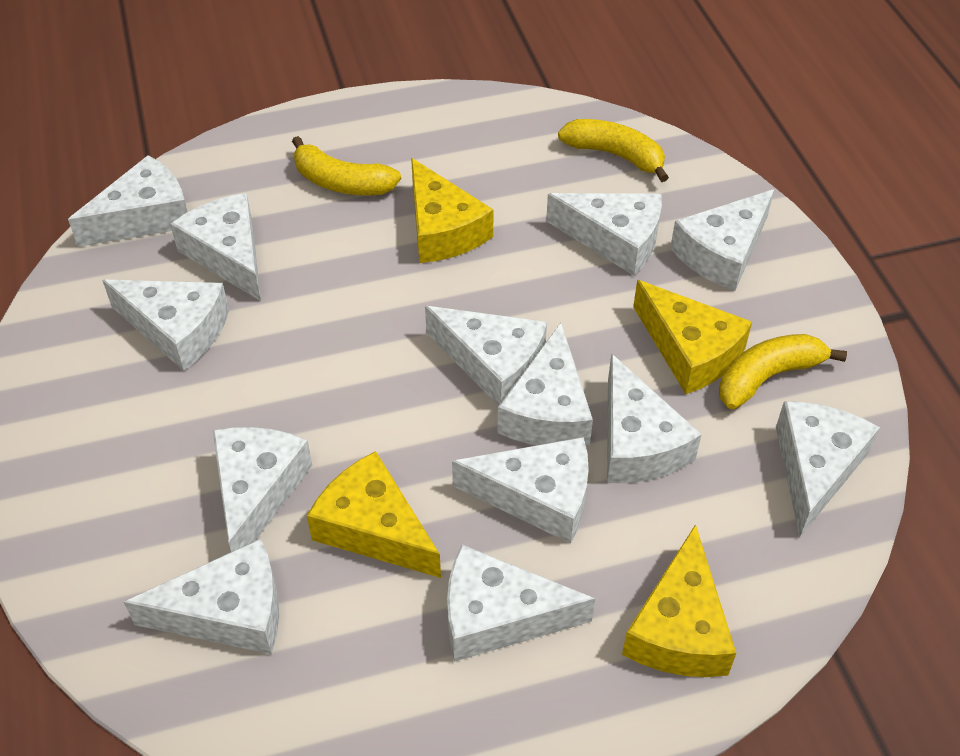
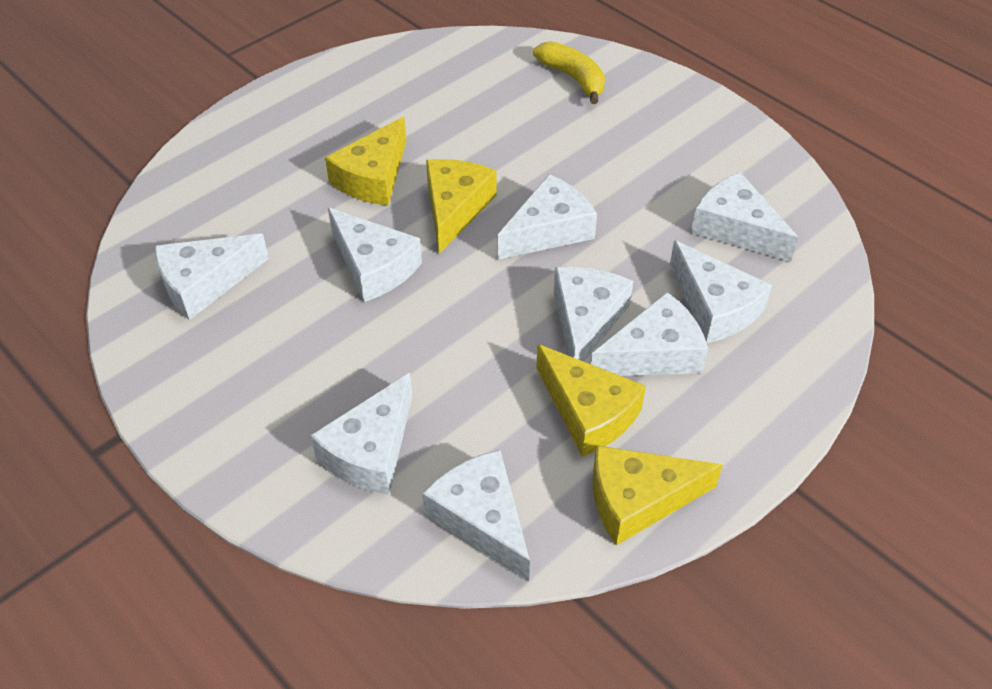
white cheese: [68,155,187,247] [102,280,229,371] [124,539,279,654] [170,193,261,301] [213,427,312,552] [425,306,547,406] [447,544,595,662] [452,437,589,544] [497,323,593,446] [546,193,662,276] [607,354,702,483] [670,189,775,291] [776,401,880,537] = 13 -> [155,233,269,320] [310,373,412,495] [328,207,422,302] [422,450,530,582] [497,174,597,260] [554,267,633,362] [591,292,708,376] [670,240,772,343] [691,172,799,262] = 9
yellow banana: [292,136,401,196] [558,119,669,182] [719,334,847,409] = 3 -> [533,41,605,104] = 1

